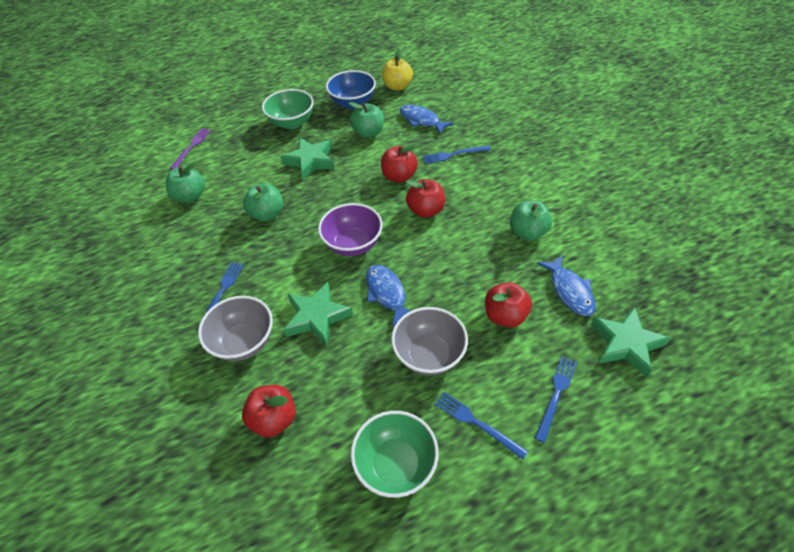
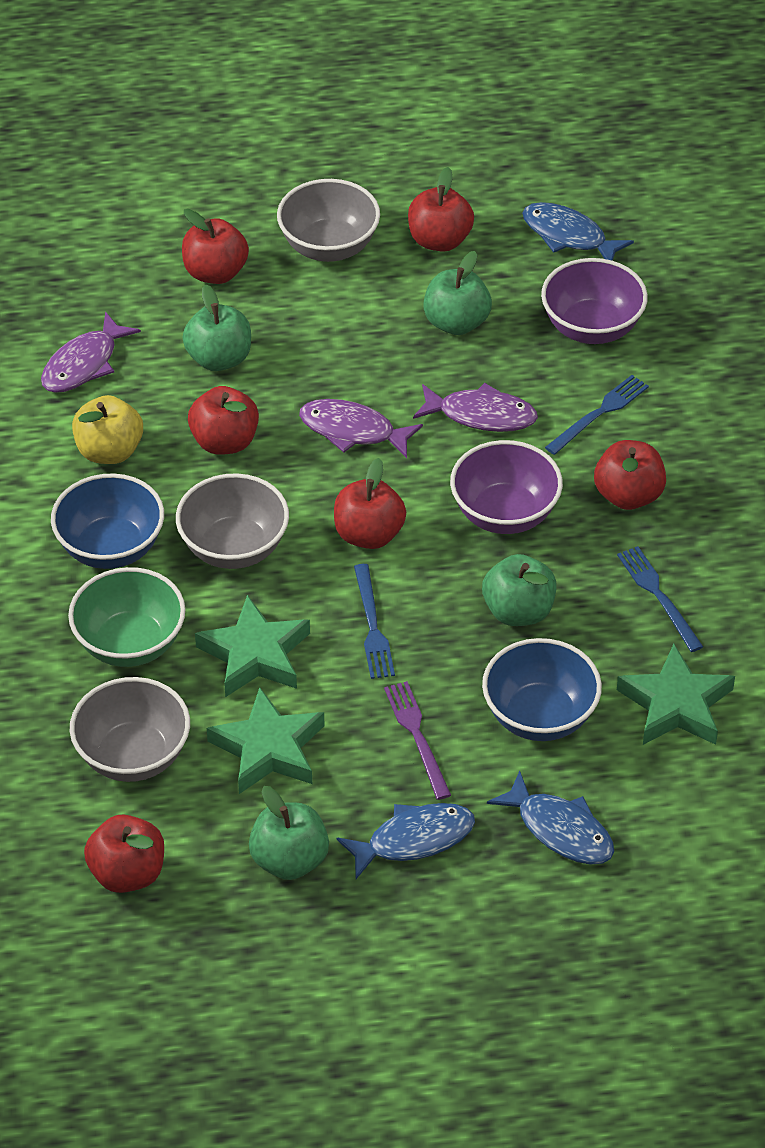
blue bowl: [326,70,376,109] = 1 -> [51,473,164,569] [482,638,602,741] = 2
blue fork: [198,262,244,329] [423,145,491,164] [435,392,528,459] [535,356,577,443] = 4 -> [354,564,395,679] [545,375,649,455] [617,546,703,652] = 3
green bowl: [262,89,314,129] [351,411,439,498] = 2 -> [68,567,186,667] = 1
grey bowl: [198,296,273,361] [391,307,468,375] = 2 -> [70,677,190,782] [176,473,289,569] [277,179,380,262] = 3
purple bowl: [318,203,383,256] = 1 -> [450,440,563,534] [541,258,648,344] = 2
purple fish: none = 0 -> [41,312,141,393] [299,399,423,458] [413,383,538,432] = 3
red apple: [242,385,296,437] [381,144,418,182] [406,179,445,218] [485,282,532,327] = 4 -> [84,814,164,893] [182,209,249,284] [188,386,259,455] [334,458,406,549] [408,167,474,252] [594,440,666,510] = 6

